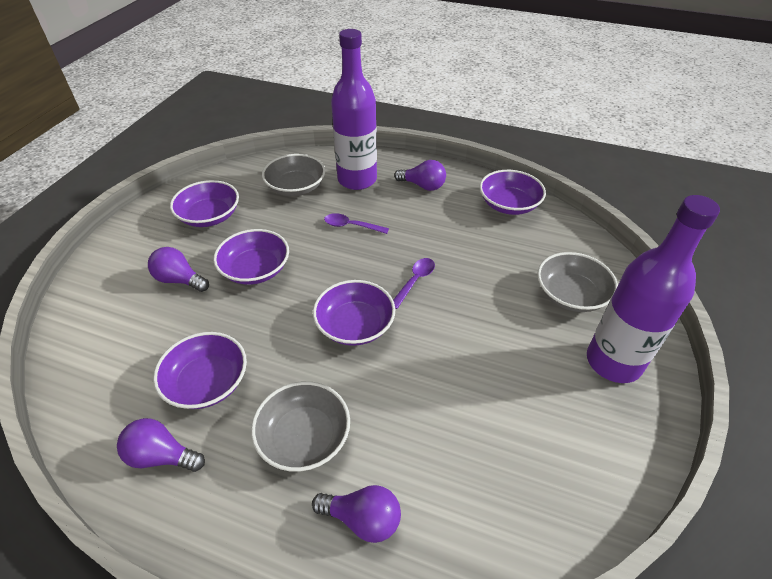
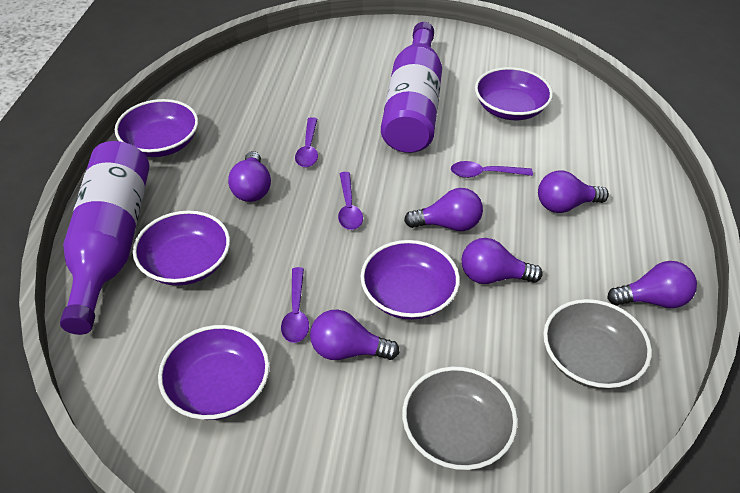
grey bowl: [251,381,350,472] [262,154,326,196] [537,252,618,312] = 3 -> [402,366,518,470] [543,299,652,389] = 2
purple light bulb: [117,418,205,472] [148,247,209,292] [312,485,401,543] [394,160,446,191] = 4 -> [228,151,271,202] [310,310,400,360] [404,188,483,231] [462,238,543,284] [538,171,609,213] [607,261,697,308] = 6
purple spoon: [324,213,389,234] [393,258,435,309] = 2 -> [281,267,309,343] [295,117,318,167] [338,172,363,230] [451,161,533,178] = 4

